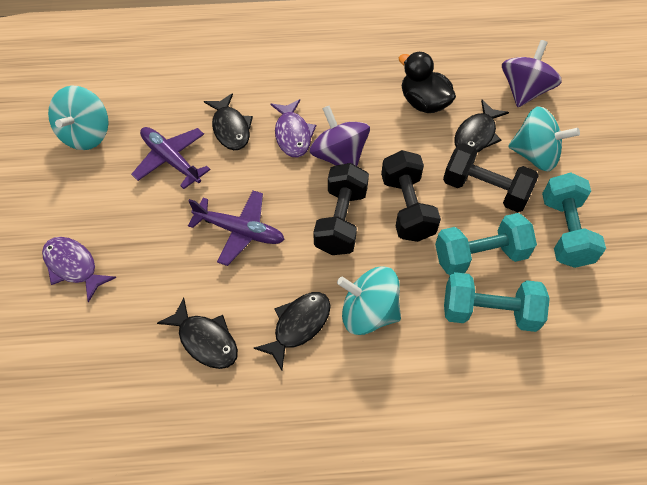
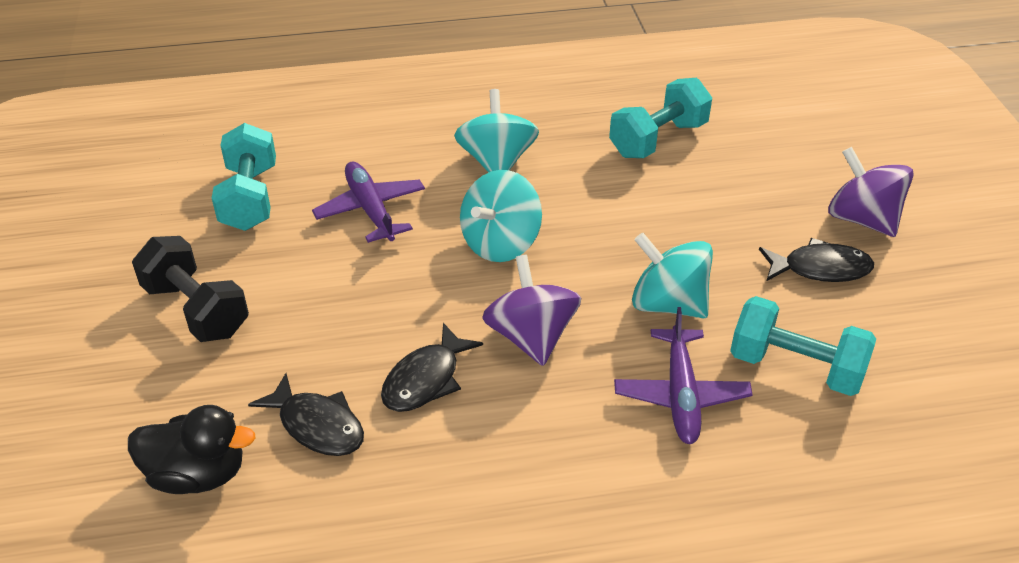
black dumbbell: [313,163,369,255] [381,150,441,242] [443,143,539,212] = 3 -> [132,236,249,342] = 1
black fish: [157,297,238,369] [204,93,253,150] [253,292,331,371] [454,100,509,152] = 4 -> [248,373,364,456] [381,323,483,412] [759,238,874,282] = 3
purple fish: [42,237,116,303] [271,99,316,157] = 2 -> none = 0

